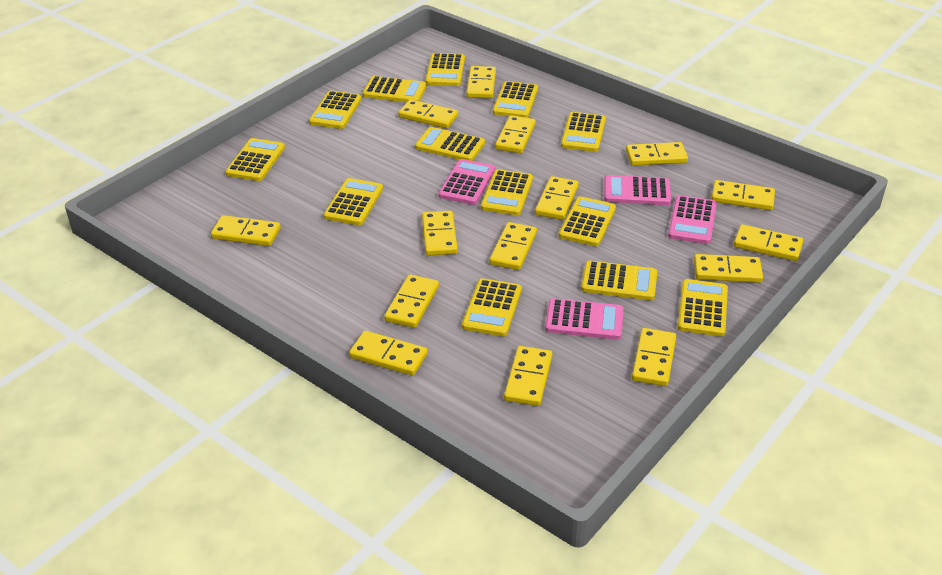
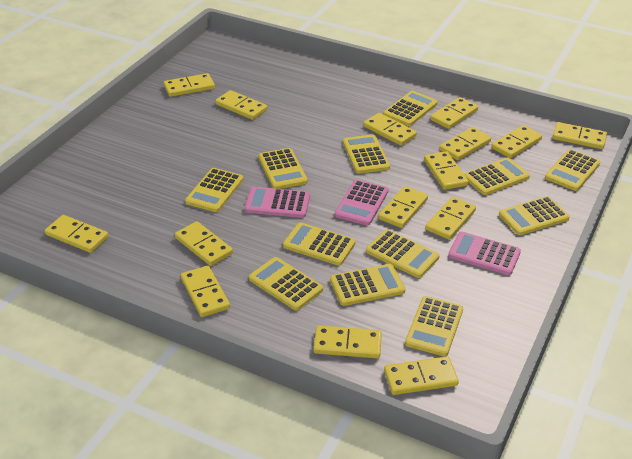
pink calculator: [438,159,495,205] [545,298,624,340] [604,175,671,205] [668,195,717,244] = 4 -> [245,187,310,218] [335,180,388,225] [448,232,521,275] = 3
yellow calculator: [225,138,285,181] [309,91,362,129] [324,178,383,225] [362,76,427,102] [415,127,485,161] [426,53,465,86] [462,278,522,336] [481,169,533,215] [493,81,538,118] [559,196,616,246] [561,112,606,152] [581,260,657,300] [678,279,728,336] = 13 -> [185,168,243,212] [249,257,323,310] [259,148,308,189] [283,222,355,266] [330,264,405,306] [343,135,390,174] [366,230,439,278] [383,91,438,126] [405,296,463,357] [464,157,530,195] [499,196,570,235] [545,149,600,191] = 12

